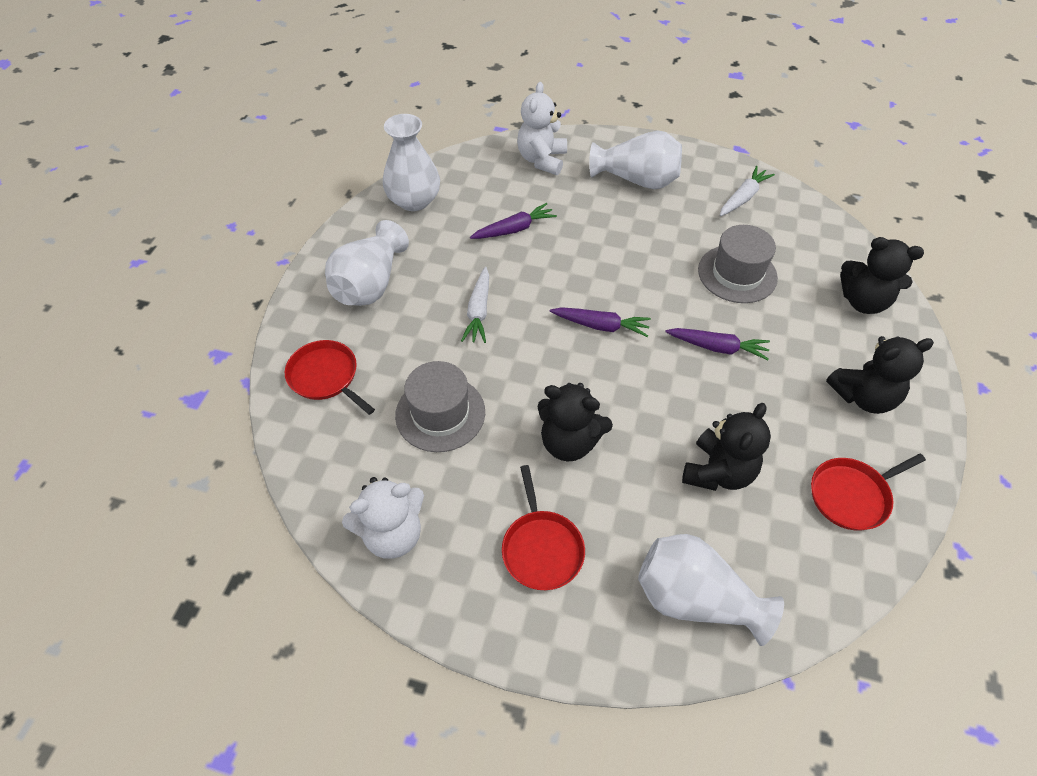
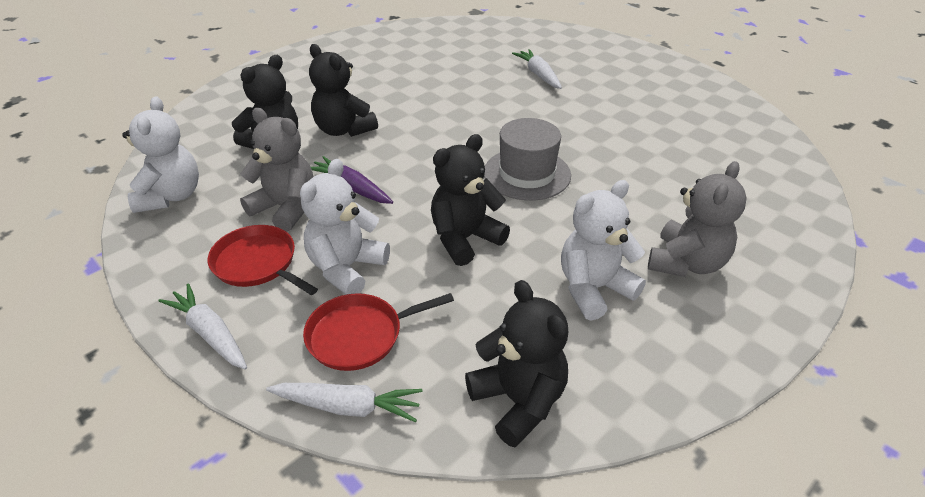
grey hat: [395,361,485,452] [698,225,778,303] = 2 -> [484,118,571,201] = 1
grey teddy bear: none = 0 -> [240,108,314,232] [648,161,747,277] = 2
purple carrot: [470,203,557,239] [550,307,651,337] [665,328,770,360] = 3 -> [311,156,393,204] = 1
red pan: [285,340,375,415] [502,465,585,590] [811,454,926,530] = 3 -> [208,225,318,295] [303,293,454,371] = 2
white carrot: [461,267,489,343] [720,166,775,216] = 2 -> [158,283,247,369] [266,383,422,422] [512,49,562,89] = 3
white teddy bear: [342,477,424,559] [517,82,567,175] = 2 -> [122,96,199,213] [300,159,390,295] [561,180,646,321] = 3
white vase: [325,220,409,306] [383,114,440,211] [589,130,682,189] [638,534,784,646] = 4 -> none = 0

